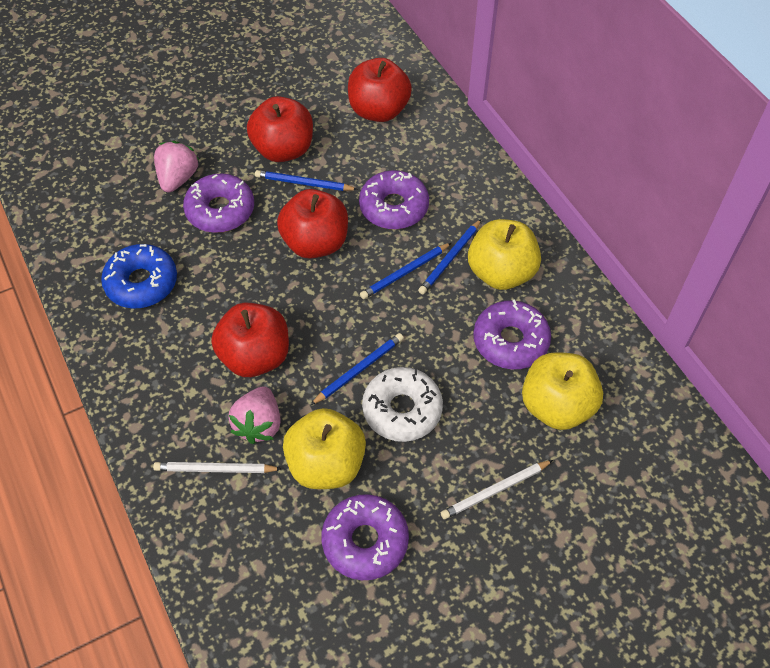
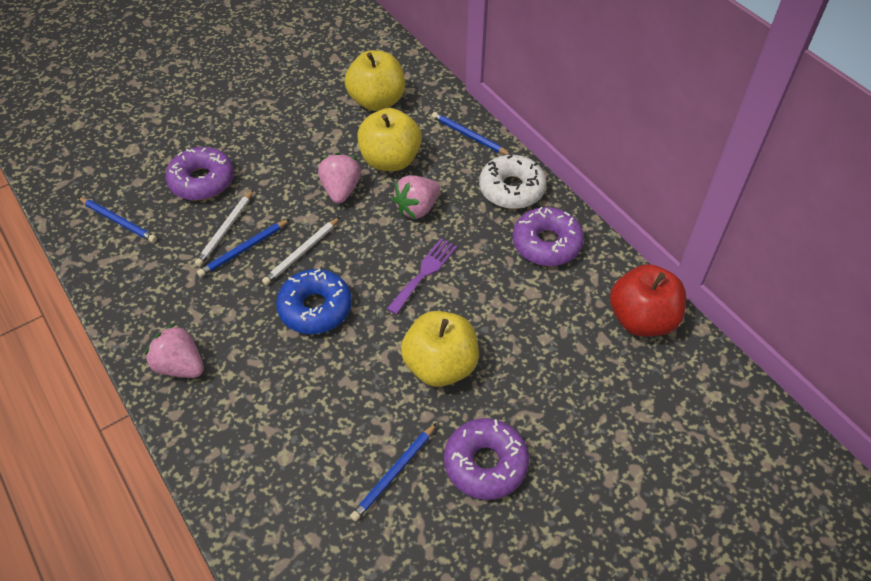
pink strawberry: [154,141,199,193] [228,386,281,444] = 2 -> [145,324,204,378] [318,153,361,204] [392,175,440,219] = 3
purple donut: [183,173,254,233] [321,494,409,580] [359,170,429,229] [473,299,551,369] = 4 -> [165,147,234,201] [444,418,529,500] [513,207,584,266] = 3
purple fork: none = 0 -> [387,238,457,314] = 1
red apple: [211,303,289,377] [247,96,313,162] [277,189,348,259] [348,58,412,122] = 4 -> [610,264,686,337] = 1

